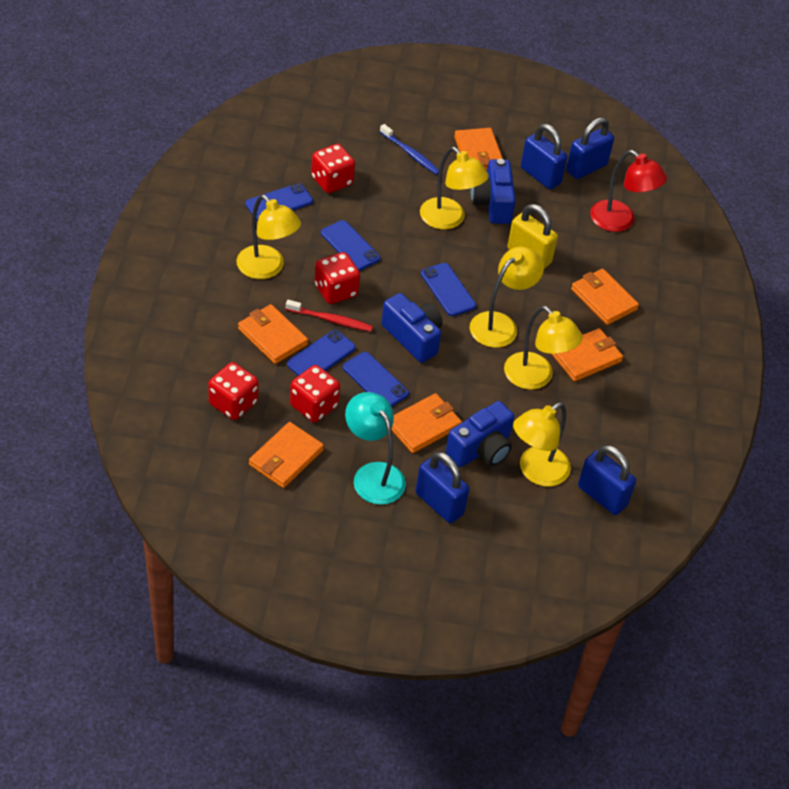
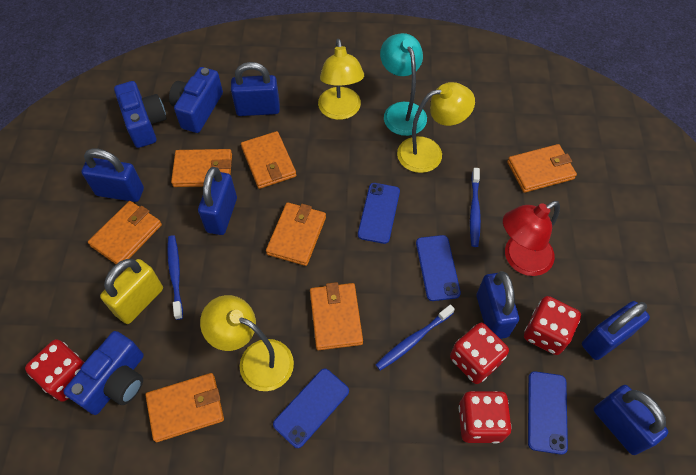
blue padlock: [415,452,469,523] [521,124,568,190] [566,117,614,179] [578,445,636,515] = 4 -> [81,148,144,202] [198,167,237,235] [231,62,280,116] [476,271,519,339] [582,301,650,360] [594,385,668,455] = 6
blue phone: [245,183,313,221] [287,330,356,376] [321,220,380,271] [343,352,409,407] [421,263,476,316] = 5 -> [273,369,349,448] [358,183,400,244] [416,235,461,301] [528,371,568,455] = 4
blue toothbrush: [380,124,439,175] = 1 -> [167,235,183,320] [376,304,455,371] [470,168,481,247] = 3
orange wallet: [238,304,308,364] [249,422,324,488] [391,393,462,453] [454,128,503,171] [552,328,623,382] [571,269,639,325] = 6 -> [88,201,162,264] [145,373,224,442] [171,149,232,187] [241,131,296,189] [266,202,326,266] [310,282,363,350] [507,144,577,193] = 7
red toothbrush: [286,300,373,332] = 1 -> none = 0
yellow lamp: [237,195,301,279] [420,147,489,230] [470,247,544,348] [504,306,583,390] [513,402,571,487] = 5 -> [200,295,294,391] [318,39,364,120] [397,82,475,173] = 3

